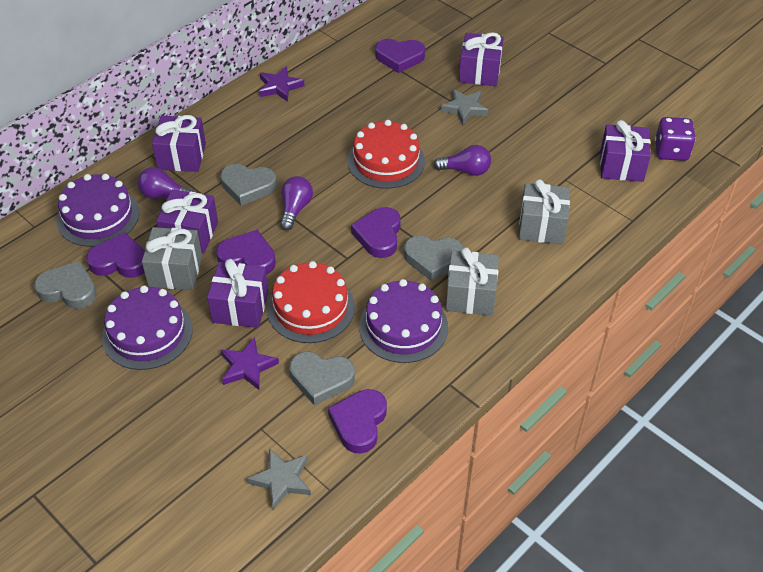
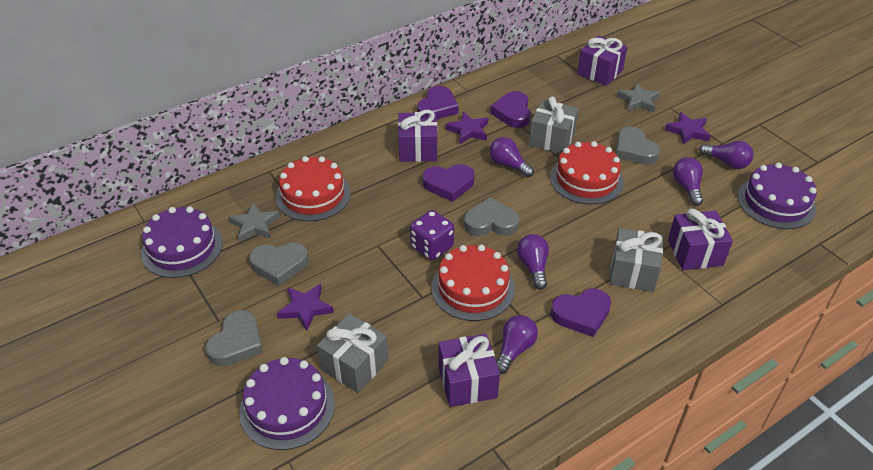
purple gift: [152,115,206,172] [156,189,218,254] [207,259,269,328] [459,32,504,86] [600,120,651,182] = 5 -> [398,110,437,162] [438,334,500,407] [577,35,627,86] [668,209,733,270] = 4
purple heart: [86,232,145,278] [216,230,276,275] [328,389,387,454] [351,207,401,258] [375,39,425,73] = 5 -> [417,86,458,119] [423,164,475,202] [490,91,531,128] [551,288,611,337] = 4
purple light bulb: [138,167,194,199] [280,176,313,230] [434,145,491,176] = 3 -> [489,137,534,177] [496,315,538,374] [517,234,549,290] [673,157,703,206] [699,141,754,169] = 5
purple star: [221,337,279,390] [259,66,304,102] = 2 -> [277,284,334,331] [446,112,488,144] [665,112,711,145] = 3
red cake: [267,261,355,343] [348,120,425,189] = 2 -> [276,156,351,221] [432,245,515,321] [550,141,624,205] = 3

